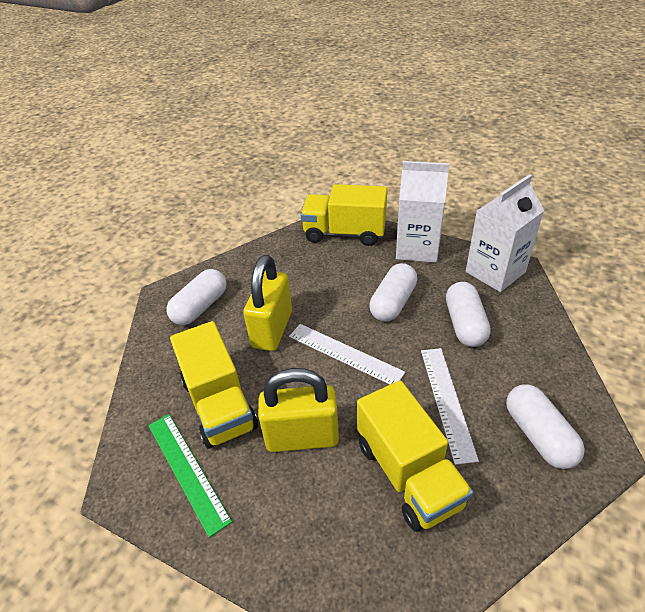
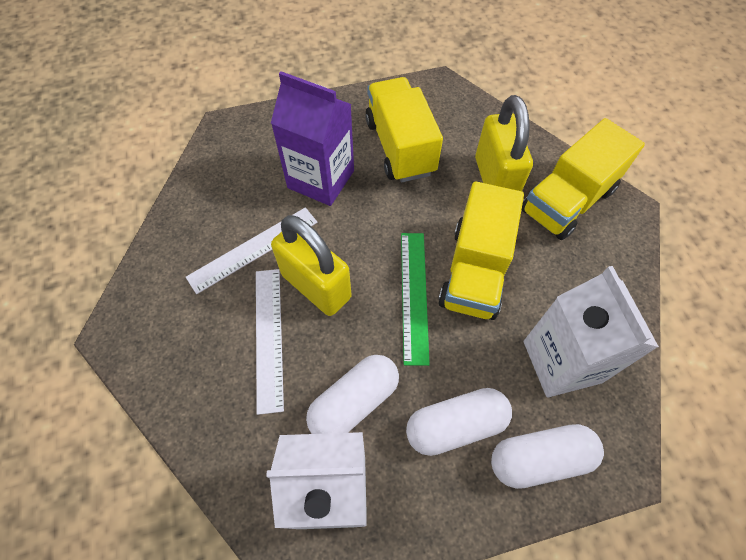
purple carton: none = 0 -> [271,71,354,206] = 1
white capsule: [166,269,227,325] [369,263,418,322] [446,282,491,347] [506,384,585,469] = 4 -> [306,355,399,434] [406,388,512,456] [491,424,604,489] = 3

